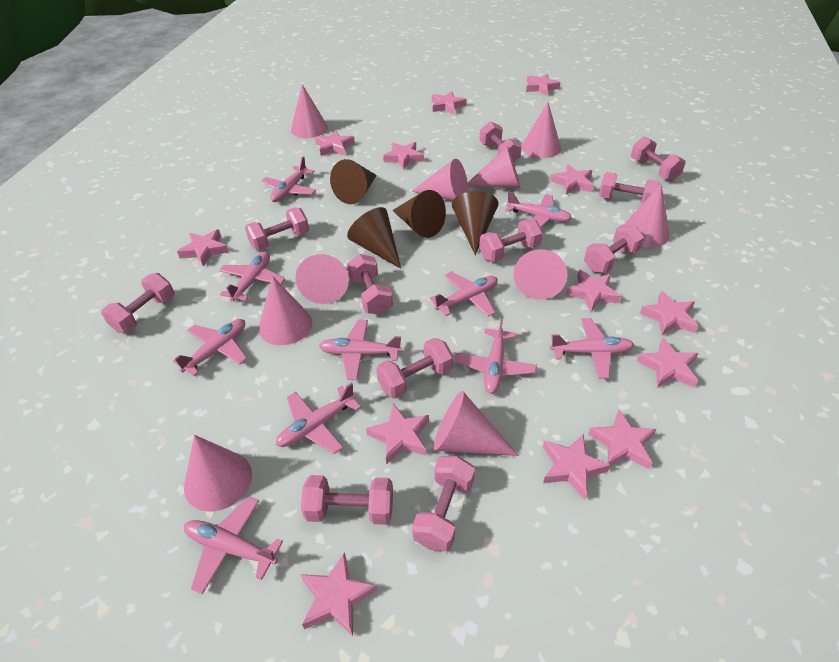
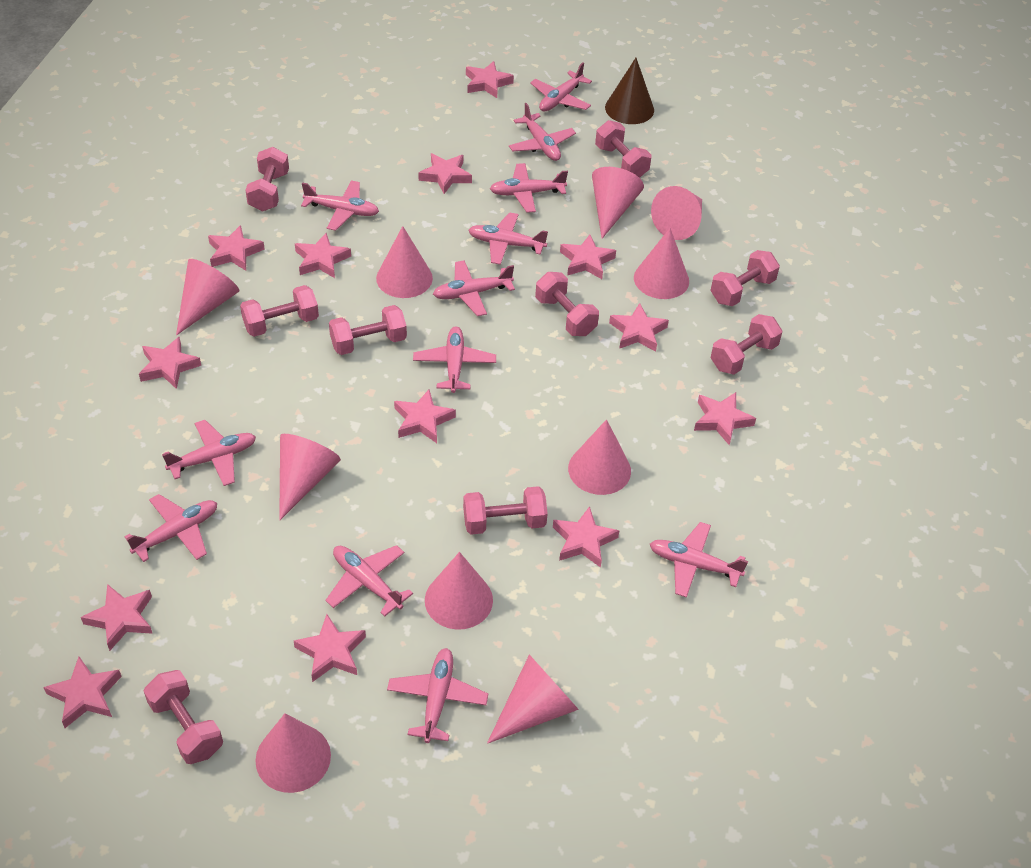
brown cone: [330,159,376,204] [347,207,401,269] [392,190,446,238] [452,191,499,255] = 4 -> [605,58,654,124] = 1
pink dumbbell: [101,273,174,333] [245,208,309,251] [301,475,393,525] [347,254,393,315] [376,338,453,399] [412,456,475,551] [479,122,522,162] [479,219,543,262] [584,225,644,273] [599,172,660,204] [631,137,685,181] = 11 -> [144,670,223,764] [240,285,319,337] [245,147,289,211] [329,305,407,355] [463,486,548,535] [535,272,599,336] [595,120,652,178] [710,250,780,306] [711,314,782,375] = 9
pink plane: [173,319,247,376] [184,496,283,594] [219,251,285,301] [262,156,316,202] [276,383,361,454] [319,319,402,380] [430,271,498,317] [455,317,537,394] [506,191,572,228] [550,318,634,379] = 10 -> [125,494,217,562] [162,420,256,486] [301,181,379,231] [325,545,413,617] [387,648,488,743] [413,327,496,393] [433,260,515,316] [468,212,548,265] [490,163,568,213] [509,103,576,161] [530,62,592,112] [650,522,748,597] = 12

